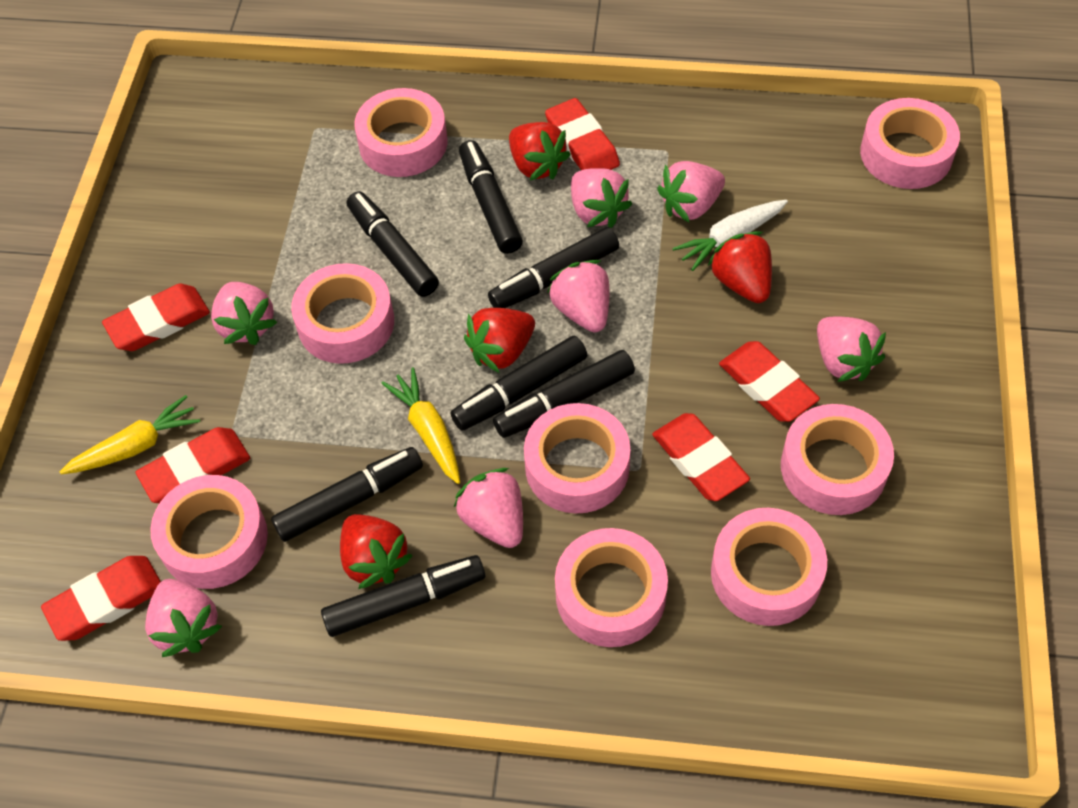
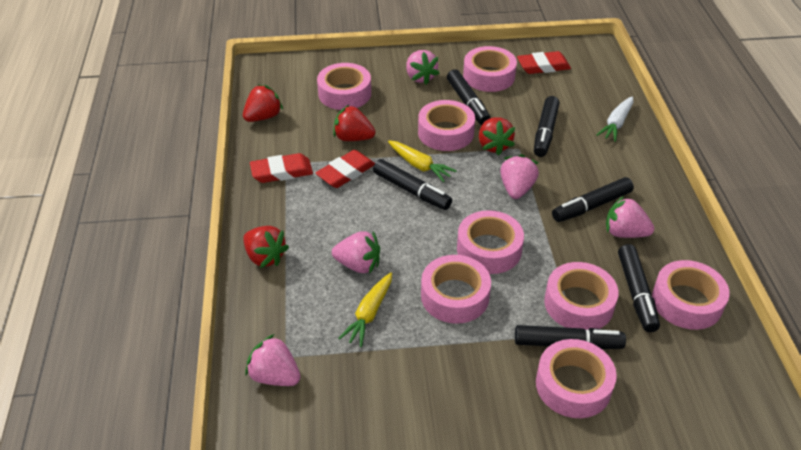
black marker: [271,447,423,542] [321,555,485,637] [347,191,439,297] [451,336,587,431] [459,140,523,254] [488,227,619,308] [493,350,635,438] = 7 -> [373,159,452,210] [447,69,490,125] [515,325,626,349] [534,96,559,157] [552,177,634,222] [618,244,660,332] = 6
pink strawberry: [145,579,222,657] [211,282,277,345] [454,468,523,548] [547,260,609,332] [571,168,632,228] [657,161,725,222] [817,317,886,382] = 7 -> [246,334,301,386] [332,231,380,274] [406,50,440,85] [500,154,539,199] [606,196,654,238] = 5
red eraser: [41,556,161,641] [102,284,210,351] [136,427,250,503] [545,98,620,170] [652,413,750,501] [719,341,820,422] = 6 -> [250,153,313,183] [316,150,375,188] [517,51,571,74] = 3

